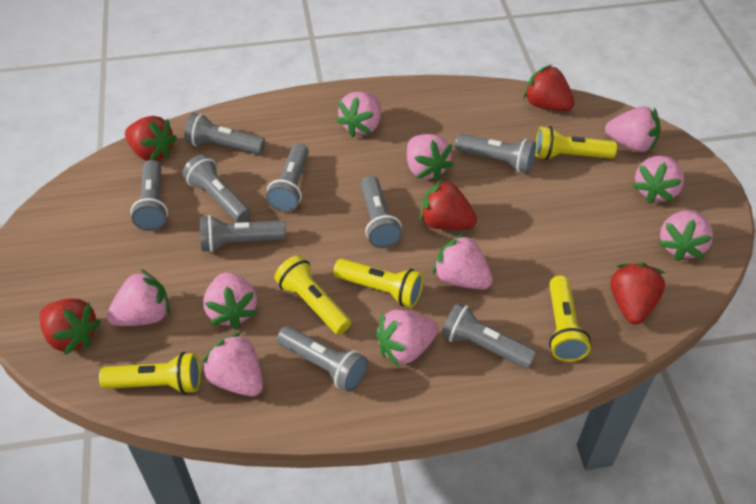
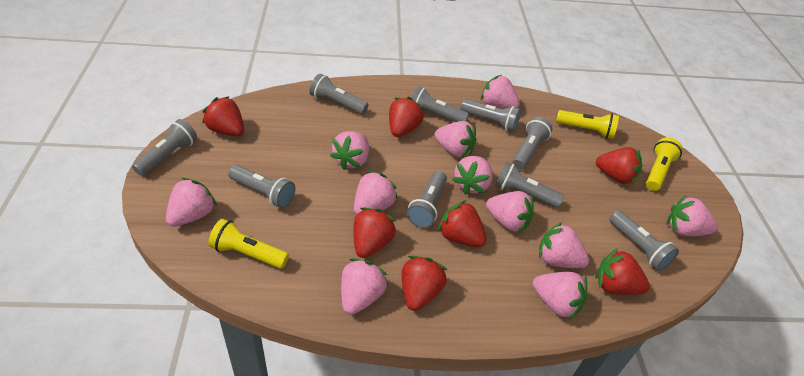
pink strawberry: [106,269,170,326] [202,332,263,397] [203,272,257,329] [336,92,381,137] [375,310,439,367] [407,134,453,181] [433,233,493,290] [605,106,661,152] [632,156,684,203] [659,210,713,261] = 10 -> [166,178,217,227] [330,131,369,170] [341,259,388,315] [354,170,398,214] [434,121,477,158] [452,156,493,195] [481,75,520,109] [486,191,534,233] [533,272,587,320] [539,222,589,268] [667,195,718,236] = 11
red strawberry: [40,299,101,355] [125,116,177,161] [420,179,477,230] [524,65,575,111] [610,263,665,325] = 5 -> [202,96,244,136] [353,208,396,258] [389,97,424,137] [401,256,447,311] [438,200,487,247] [596,147,642,184] [596,248,650,295] = 7
yellow flashlight: [99,352,201,394] [274,255,351,335] [333,259,424,308] [535,126,617,160] [549,276,591,362] = 5 -> [208,219,289,269] [556,110,619,139] [646,137,682,191] = 3

